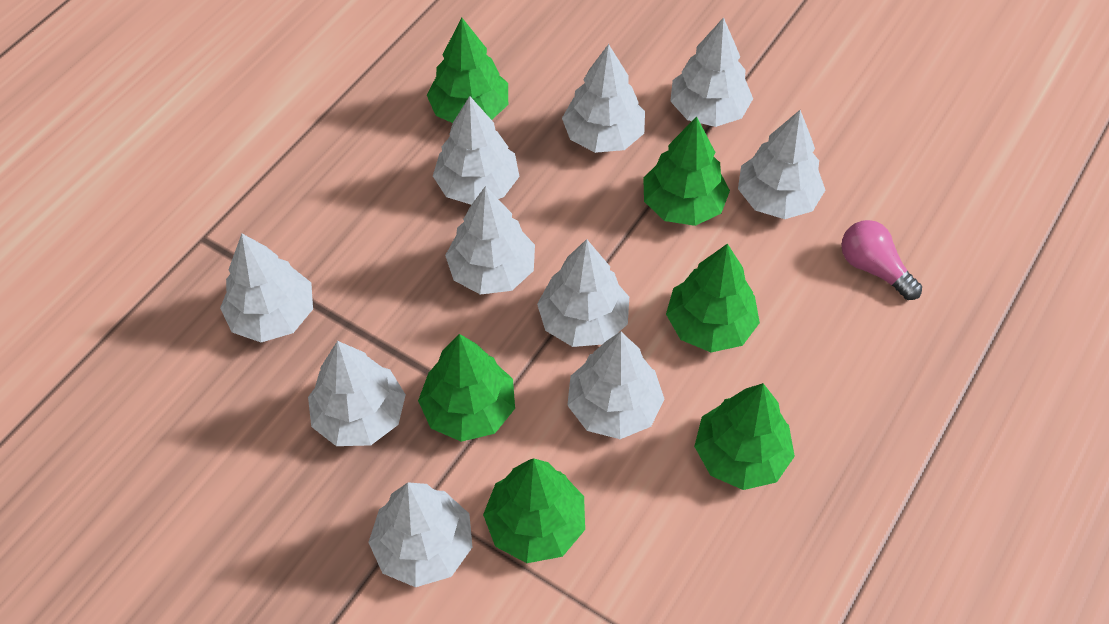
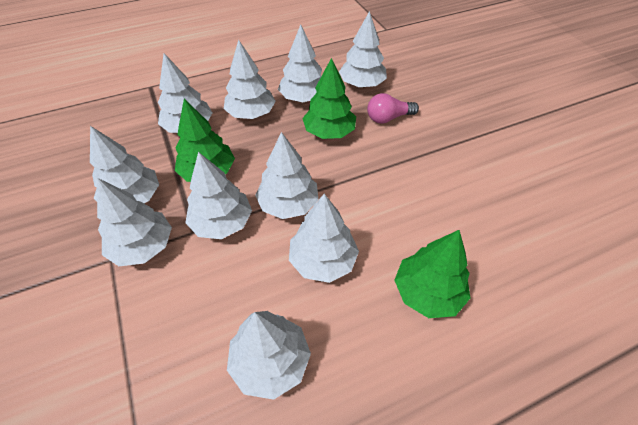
green tree: [418,334,515,442] [427,18,508,123] [483,458,585,563] [643,116,730,226] [666,244,760,352] [694,383,795,490] = 6 -> [175,99,235,182] [302,58,356,139] [394,230,470,318] = 3

